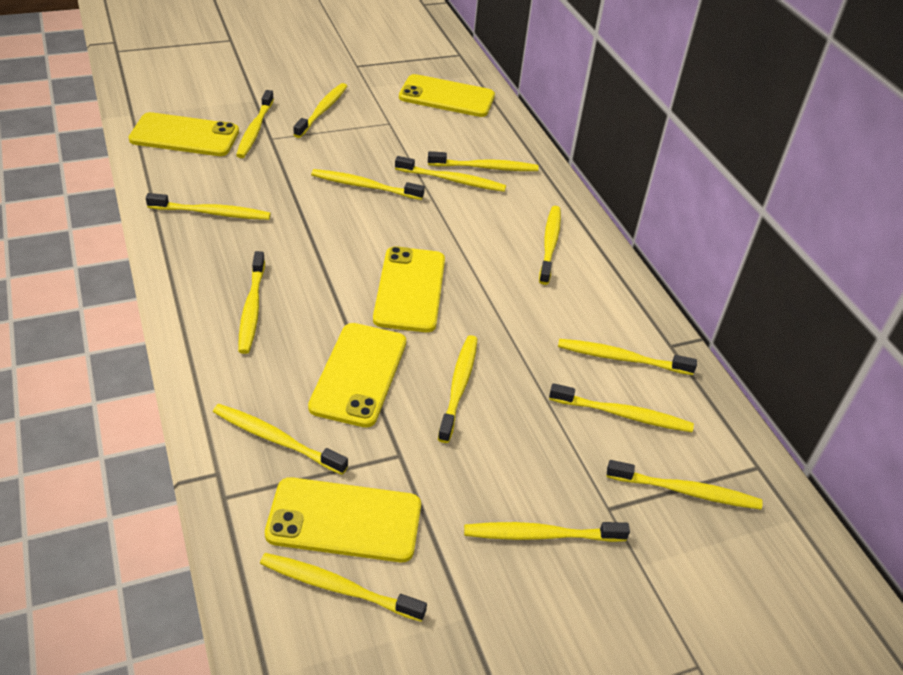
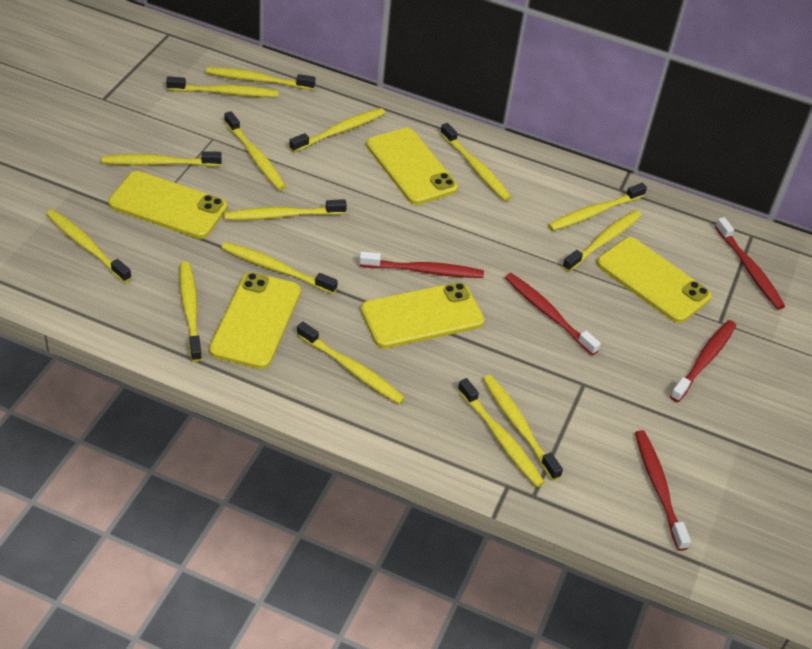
red toothbrush: none = 0 -> [359,251,484,278] [505,273,601,355] [635,430,691,551] [670,320,736,402] [715,217,785,309] = 5

